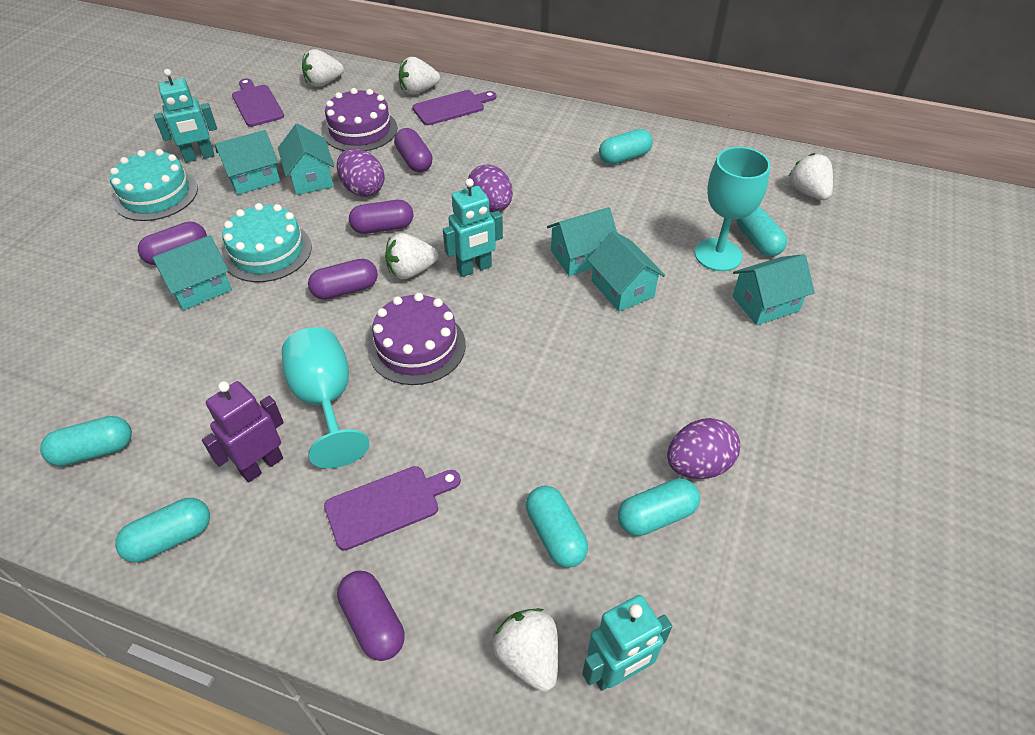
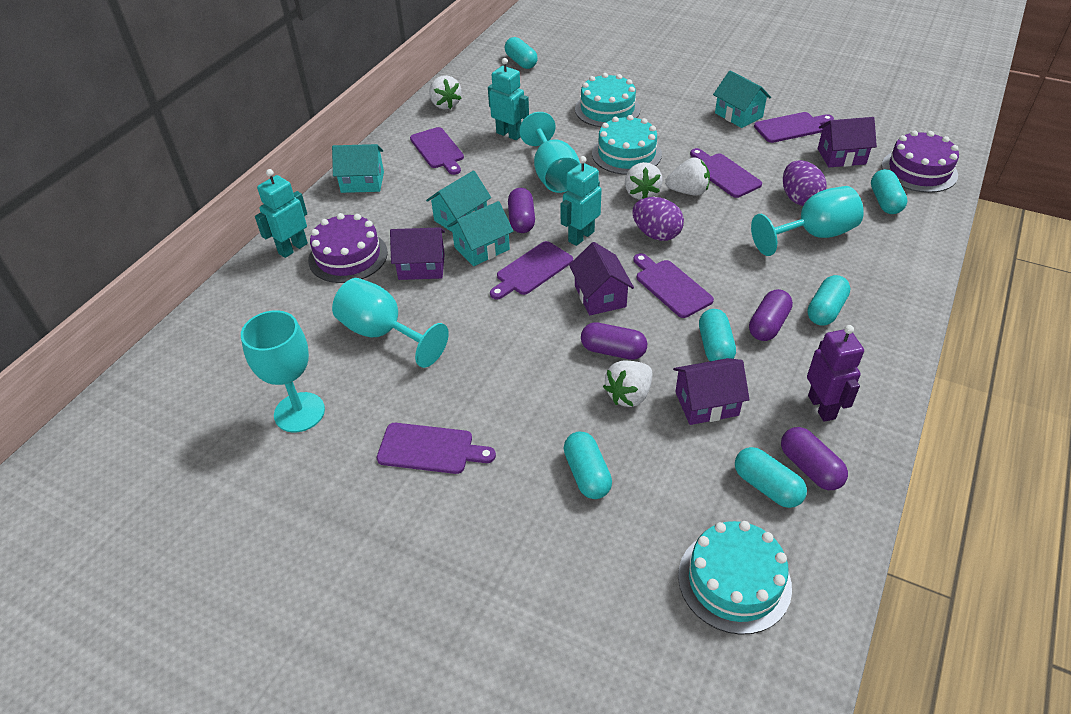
purple capsule: [138,222,207,265] [308,258,378,300] [337,571,404,661] [349,200,413,234] [394,128,433,172] = 5 -> [508,188,535,233] [581,322,647,360] [749,289,793,341] [781,427,848,490] = 4
purple cutting board: [232,78,284,127] [324,466,461,550] [412,90,497,125] = 3 -> [377,423,496,474] [410,127,464,175] [490,241,573,300] [633,253,714,318] [690,148,762,198] [754,112,834,143] = 6
purple egg: [337,149,385,197] [467,164,513,212] [667,418,740,479] = 3 -> [633,197,684,241] [783,160,827,206] = 2
purple house: none = 0 -> [390,227,445,280] [569,242,634,315] [673,358,750,425] [818,117,877,167] = 4
turquoise cake: [110,149,198,221] [222,203,312,282] = 2 -> [575,73,640,127] [592,115,662,175] [678,521,792,635] = 3
turquoise goblet: [282,327,370,469] [695,147,771,271] = 2 -> [241,310,325,432] [332,278,449,368] [519,112,580,193] [751,186,864,256] = 4
turquoise house: [152,235,232,310] [215,130,280,195] [278,124,334,195] [547,207,617,276] [587,230,665,312] [732,254,815,325] = 6 -> [332,144,384,193] [426,170,491,232] [447,201,513,266] [713,70,771,128] = 4
white strawberry: [302,49,344,87] [385,233,438,279] [399,57,440,95] [492,608,558,692] [789,153,833,200] = 5 -> [429,75,462,109] [603,360,652,407] [625,162,663,200] [665,157,710,196] = 4

